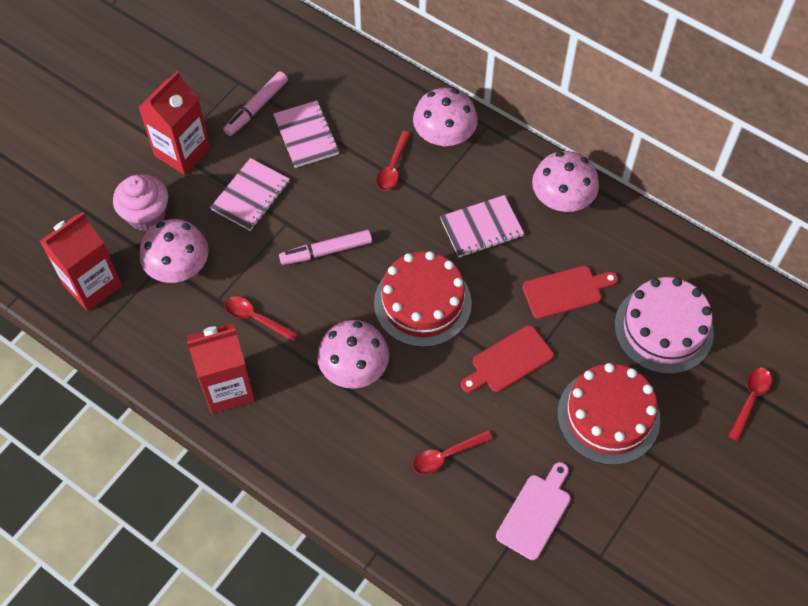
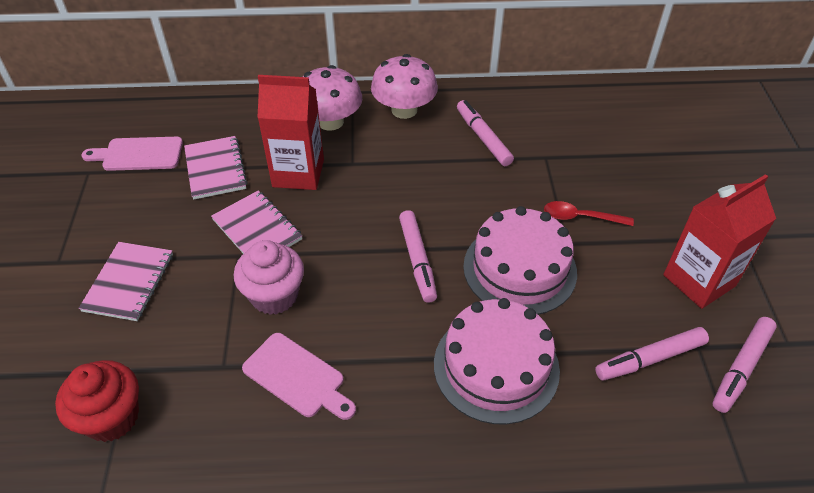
pink cake: [615,277,714,374] = 1 -> [434,298,560,424] [463,206,577,315] = 2
pink cutting board: [496,462,571,560] = 1 -> [82,137,183,171] [242,333,356,420] = 2
pink marker: [223,71,288,136] [279,230,372,265] = 2 -> [399,210,437,303] [457,100,514,166] [595,327,709,380] [712,317,777,413] = 4
pink mushroom: [139,219,209,283] [317,320,389,389] [413,88,478,146] [532,151,599,212] = 4 -> [303,65,362,131] [371,54,438,119] = 2
red cake: [374,251,472,347] [557,363,660,465] = 2 -> none = 0
red carton: [40,212,122,311] [138,71,211,175] [187,323,255,414] = 3 -> [257,75,324,190] [663,174,776,309] = 2
red cupcake: none = 0 -> [55,360,139,442] = 1
red cutting board: [461,325,554,393] [522,266,618,319] = 2 -> none = 0
red spoon: [225,296,298,342] [376,131,411,191] [412,430,493,474] [728,368,772,441] = 4 -> [544,201,634,226] = 1

